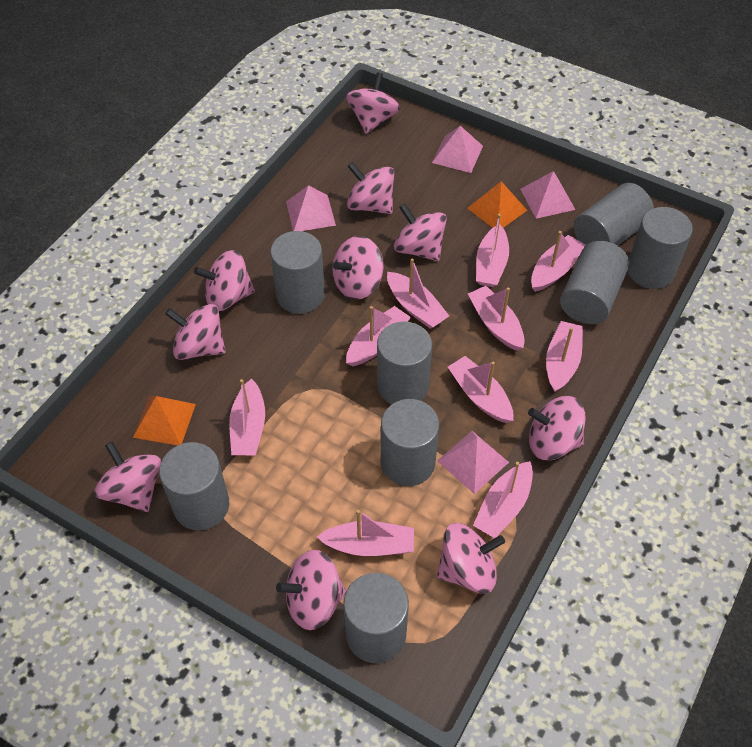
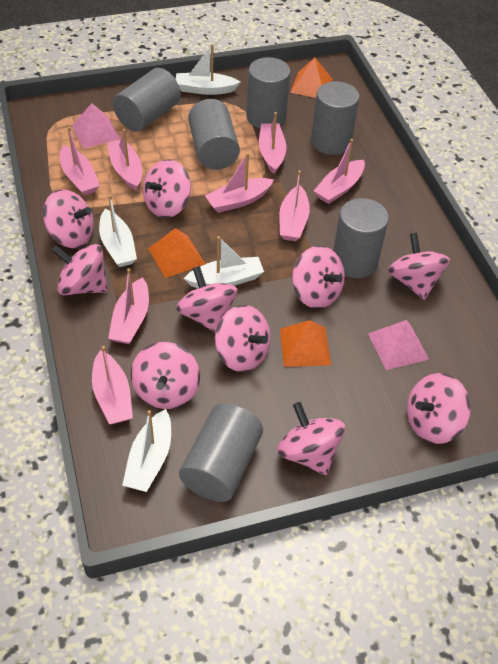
grey cylinder: [159,442,229,530] [270,231,325,314] [343,573,409,663] [377,321,432,404] [381,399,439,486] [560,241,629,324] [574,183,654,246] [628,207,693,289] = 8 -> [113,68,181,132] [179,403,263,502] [188,99,240,170] [246,57,290,129] [311,81,360,155] [333,198,389,278] = 6
orange pyramid: [133,396,196,445] [467,181,527,228] = 2 -> [148,228,205,278] [280,320,331,367] [290,57,332,98] = 3
pink boat: [229,378,265,455] [317,510,414,556] [346,306,411,366] [387,258,449,329] [448,356,513,423] [468,286,525,351] [473,461,533,538] [476,214,509,287] [531,231,586,292] [546,321,583,393] = 10 -> [60,127,100,196] [92,346,133,424] [107,129,142,191] [108,268,149,344] [205,153,274,213] [259,112,286,174] [279,170,310,241] [314,139,365,204] = 8
pink pyramid: [286,185,336,231] [432,126,483,173] [438,431,509,494] [520,171,575,219] = 4 -> [72,103,120,149] [368,320,429,370] = 2
white boat: none = 0 -> [99,195,137,267] [122,409,171,492] [176,44,240,95] [184,236,264,288] = 4

